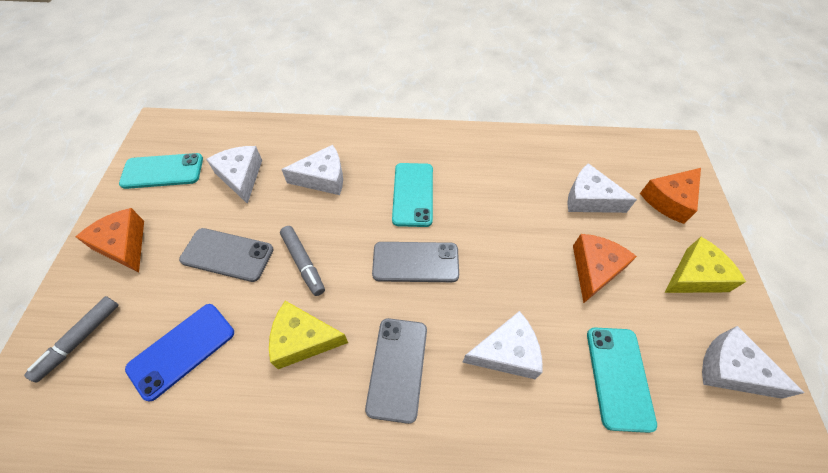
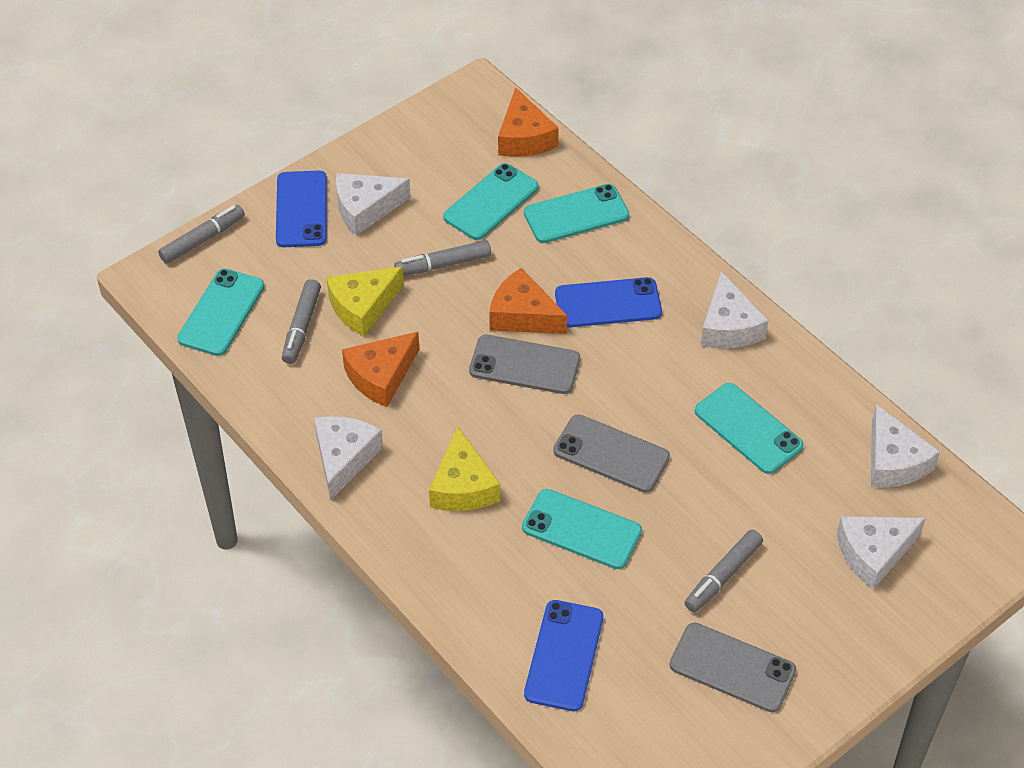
blue phone: [125,304,234,402] = 1 -> [276,171,327,247] [524,600,603,711] [555,277,662,328] = 3
grey marker: [24,296,119,383] [280,226,325,296] = 2 -> [158,205,245,264] [282,279,321,364] [394,240,491,276] [685,530,763,612] = 4
turquoise phone: [119,153,203,189] [392,163,433,227] [587,327,657,433] = 3 -> [177,268,264,356] [443,163,539,240] [522,489,642,569] [524,184,629,243] [695,383,804,474] = 5

